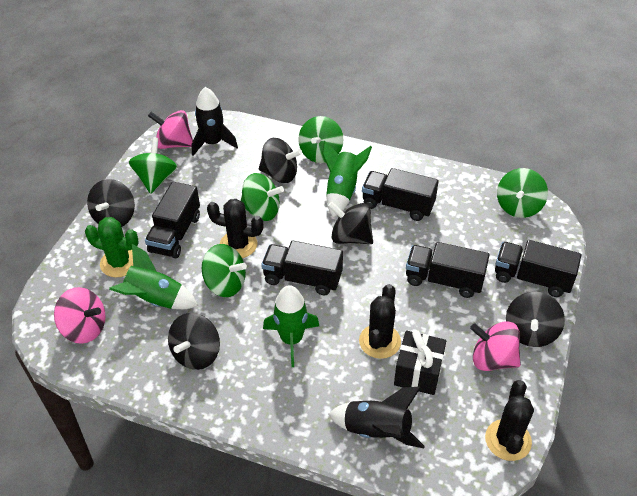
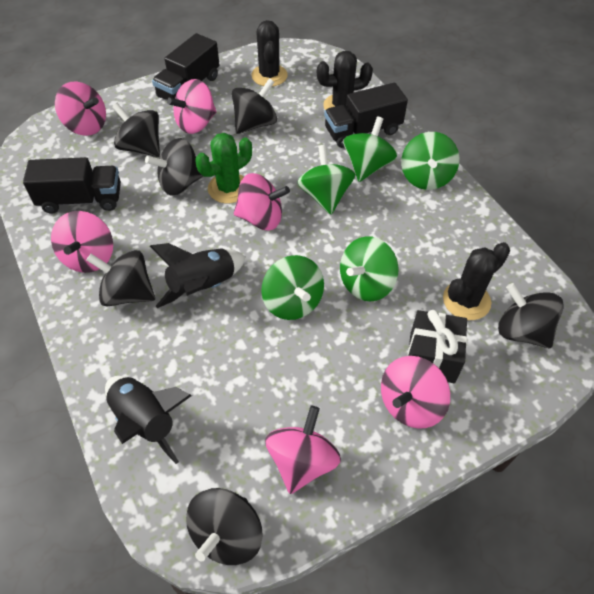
black spinning top: [87,179,135,227] [168,313,220,370] [259,138,302,183] [328,202,373,244] [506,292,565,347] = 5 -> [87,250,155,306] [112,103,160,157] [145,138,203,196] [186,488,263,565] [232,78,277,134] [498,283,564,348] = 6
black truck: [145,182,200,258] [261,241,343,295] [362,168,439,221] [406,242,489,298] [495,240,582,297] = 5 -> [23,157,121,214] [152,33,220,100] [324,83,408,148] = 3
green rocket: [109,244,198,309] [263,285,319,367] [323,141,372,218] = 3 -> none = 0
pink spinning top: [54,287,106,344] [148,110,193,149] [470,321,521,371] = 3 -> [51,211,113,273] [55,82,106,136] [167,79,217,134] [234,173,290,230] [265,406,341,494] [381,356,450,429] = 6

